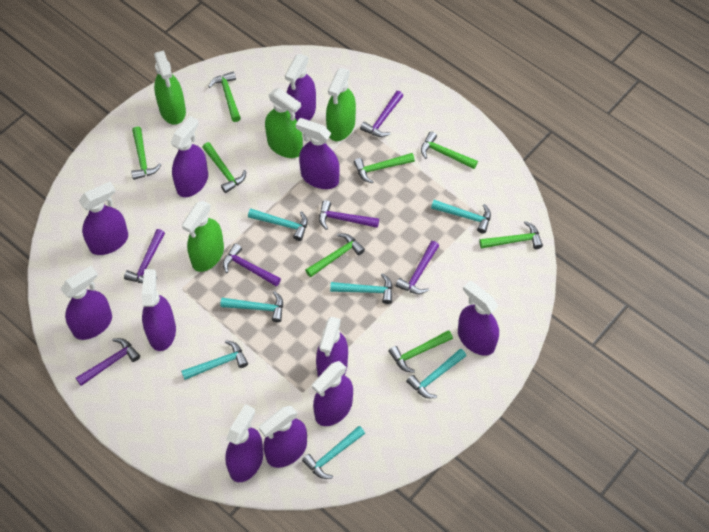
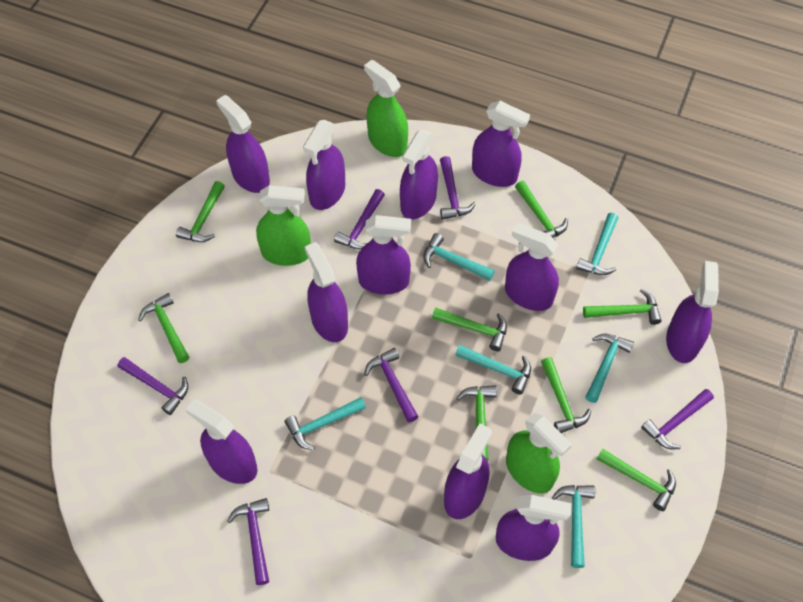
green spray bottle: [154,51,186,125] [182,201,224,272] [265,88,303,158] [326,68,356,141] = 4 -> [256,185,311,266] [364,60,408,157] [506,413,572,493] = 3
turquoise hammer: [181,340,248,380] [220,291,283,323] [248,209,308,241] [302,426,365,479] [330,273,393,304] [406,348,466,398] [431,200,491,234] = 7 -> [285,397,366,450] [423,233,495,281] [455,345,531,395] [552,485,595,568] [576,213,618,275] [585,334,634,403] = 6

